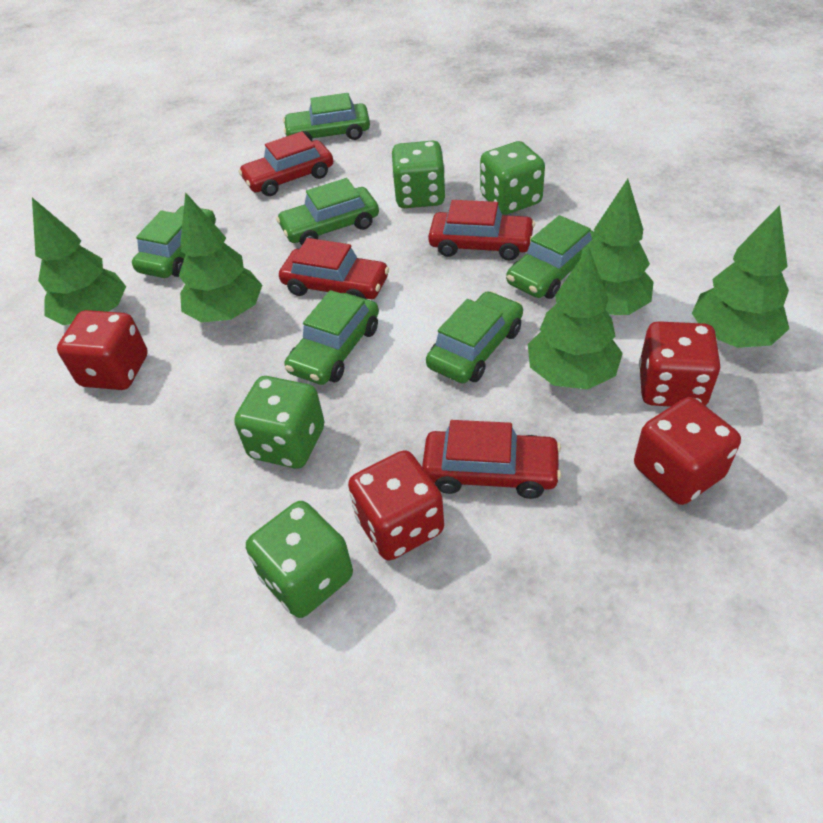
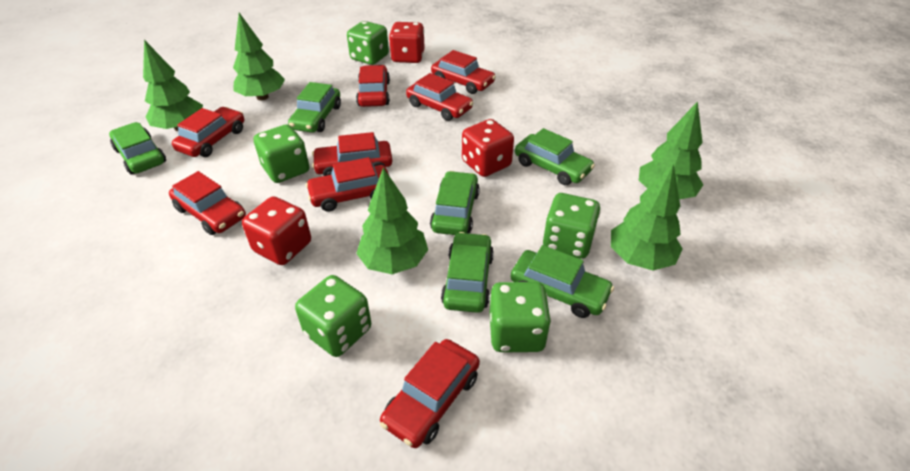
green dice: [234,376,324,468] [246,501,353,618] [392,140,446,208] [480,141,545,215] = 4 -> [254,124,310,183] [295,275,371,357] [347,21,389,65] [489,282,551,352] [543,193,601,259] = 5
red car: [239,131,333,196] [279,238,389,299] [422,420,561,499] [428,200,535,261] = 4 -> [169,171,246,235] [172,107,244,157] [306,157,389,212] [312,132,392,176] [356,65,390,107] [380,339,480,448] [406,73,473,121] [431,50,496,94] = 8
red dice: [57,310,148,390] [348,450,444,561] [634,397,741,505] [639,321,721,407] = 4 -> [242,196,311,265] [389,22,425,63] [462,119,514,177] = 3

